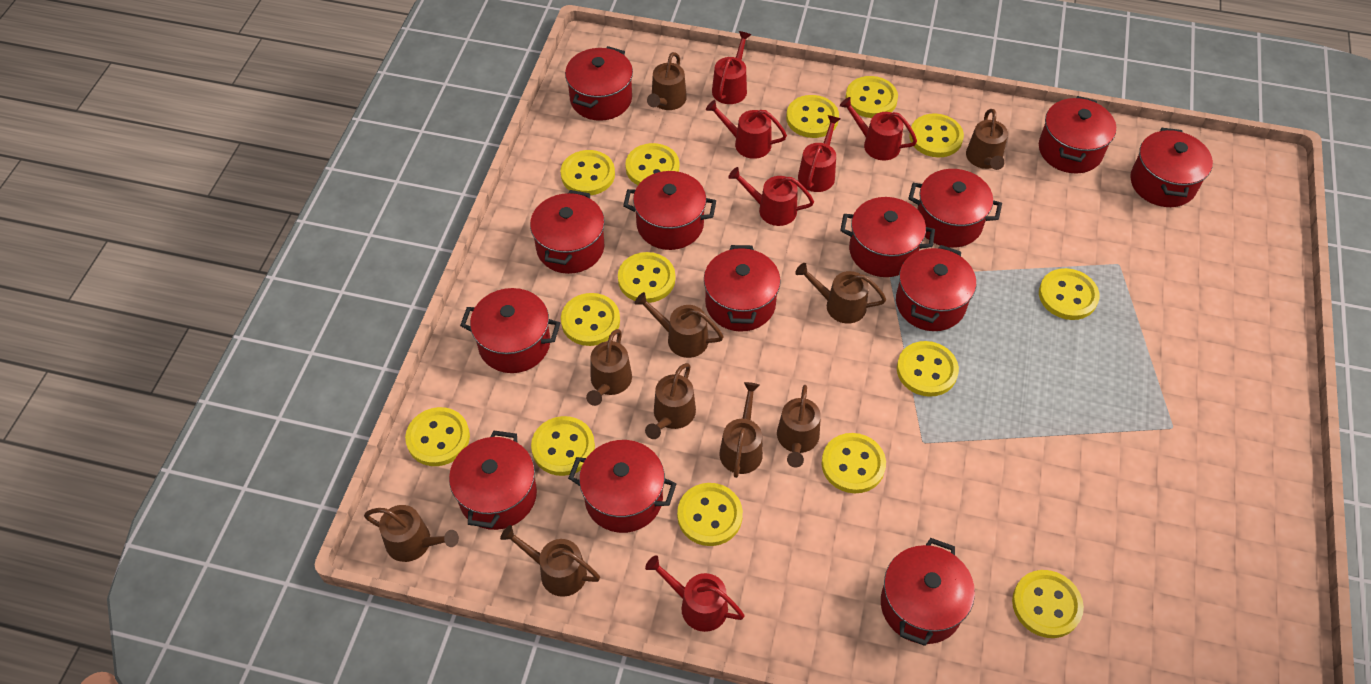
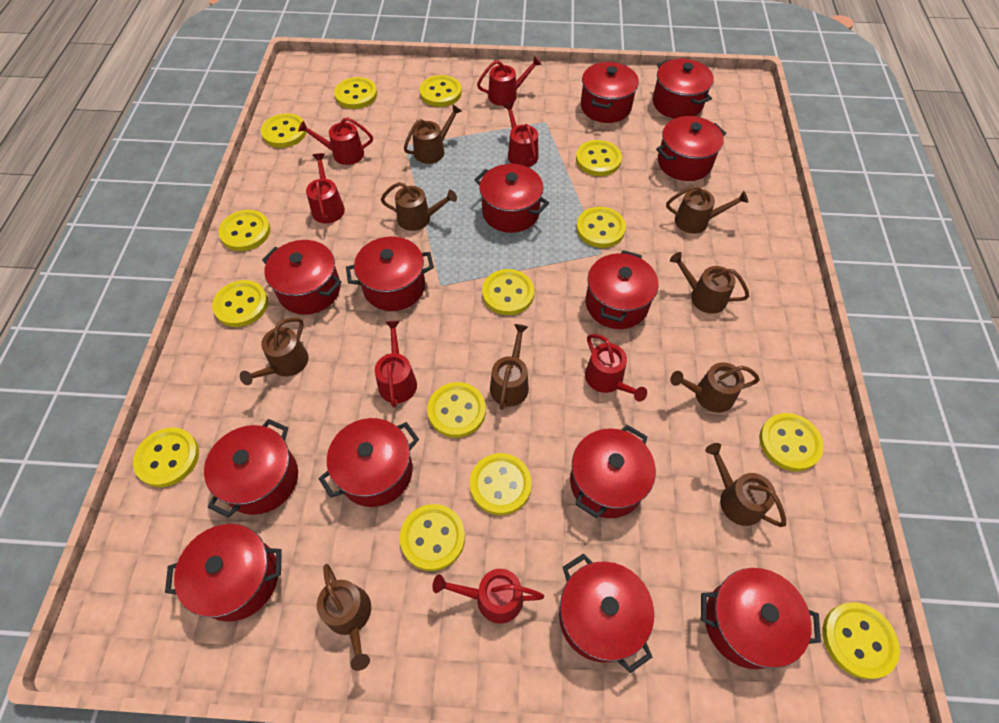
brown watering can: [364,505,459,562] [500,525,600,597] [586,329,632,406] [634,292,724,358] [645,363,696,439] [647,52,687,110] [719,382,763,478] [777,385,821,468] [795,263,886,324] [966,109,1008,170] = 10 -> [240,318,309,385] [317,564,371,671] [381,182,457,231] [404,105,462,164] [490,324,529,410] [666,185,748,234] [670,252,749,314] [670,362,760,413] [705,443,786,527] = 9
red watering can: [645,555,744,632] [706,100,787,159] [712,31,751,104] [728,167,814,226] [798,115,840,192] [840,97,917,160] = 6 -> [298,117,373,165] [306,153,345,223] [375,321,417,407] [432,569,544,624] [477,56,542,106] [504,102,539,167] [585,334,647,402] = 7

